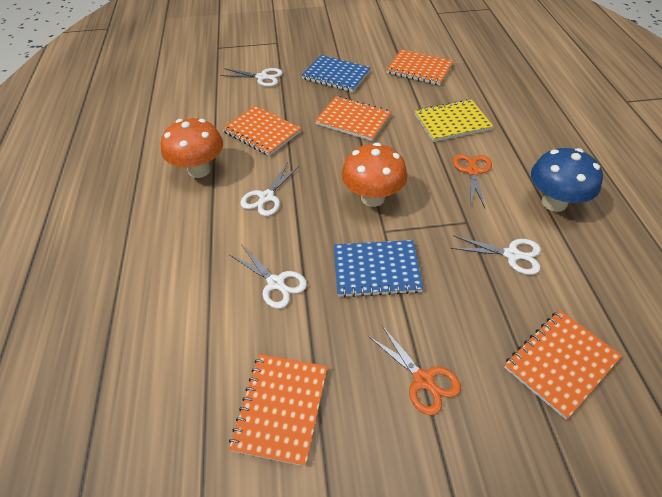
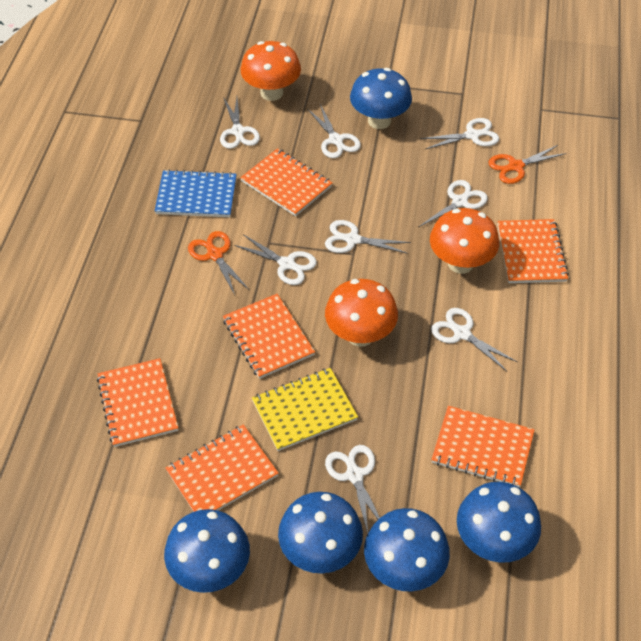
blue mushroom: [531,148,603,212] = 1 -> [164,509,250,593] [278,492,363,573] [350,68,412,129] [364,508,450,592] [457,482,541,563] = 5
blue notebook: [301,55,371,92] [334,240,423,298] = 2 -> [155,170,237,217] = 1
orange mushroom: [161,118,223,178] [342,143,407,207] = 2 -> [241,41,301,101] [325,279,398,347] [430,208,499,274] = 3
orange notebook: [222,106,301,156] [229,354,328,467] [315,96,392,141] [386,49,453,85] [504,310,622,420] = 5 -> [97,358,178,447] [166,425,279,512] [223,294,315,379] [240,148,332,216] [431,406,535,487] [497,219,569,283] = 6
white scissors: [221,68,283,87] [230,246,307,309] [240,162,300,216] [451,235,541,275] = 4 -> [220,97,260,149] [234,234,317,285] [308,104,361,158] [325,220,411,254] [325,445,380,533] [419,180,488,227] [420,118,499,149] [431,308,517,371] = 8

